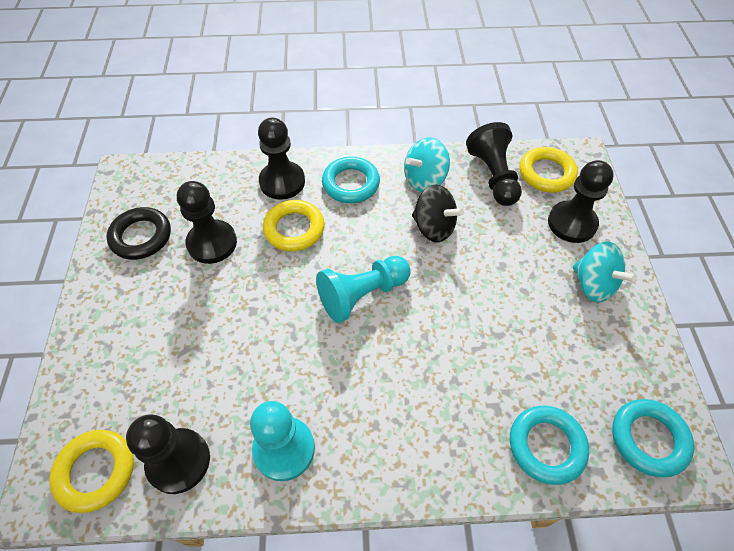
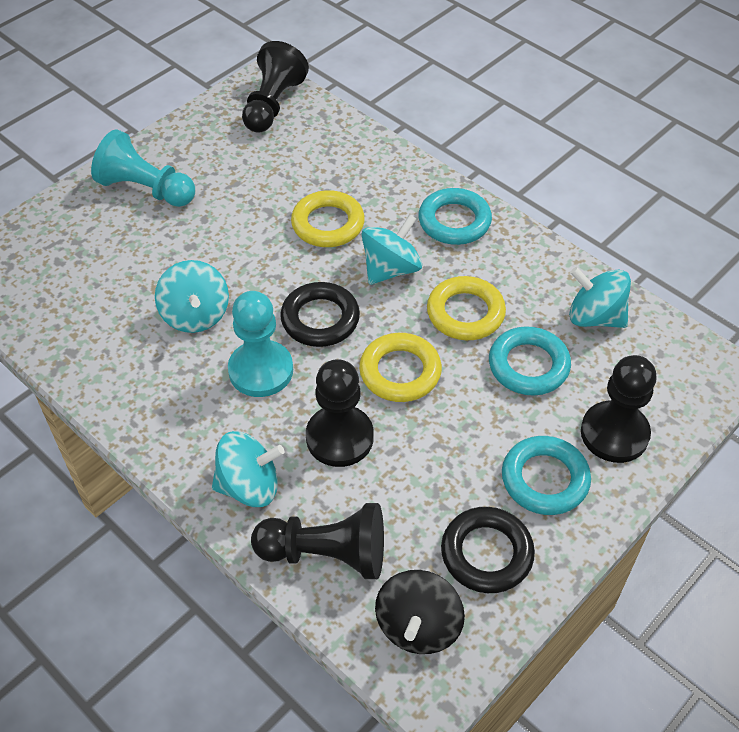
black pawn: [126,414,210,494] [177,181,237,264] [258,118,305,200] [466,122,522,206] [548,160,614,243] = 5 -> [242,41,309,133] [251,503,384,579] [306,359,374,467] [581,355,657,463] = 4
black ring: [106,207,171,260] = 1 -> [280,282,360,347] [441,507,535,593] = 2
turquoise spinning top: [404,137,450,192] [573,242,637,302] = 2 -> [155,260,229,333] [212,431,284,507] [362,214,422,285] [569,267,631,328] = 4

